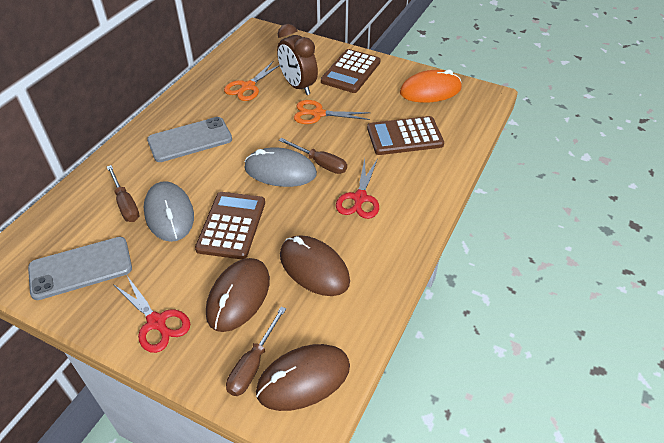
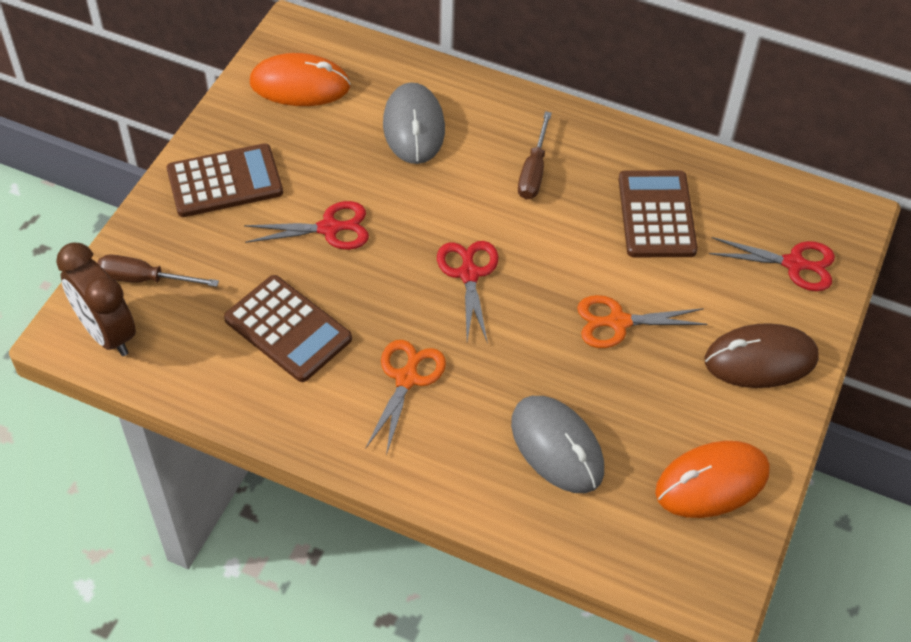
brown mouse: [206,258,270,332] [256,344,350,411] [280,235,350,296] = 3 -> [705,323,819,388] = 1
brown screwdriver: [107,165,139,222] [226,307,286,396] [279,138,347,174] = 3 -> [97,254,219,287] [518,111,552,199] = 2
grey phone: [28,237,132,300] [147,117,232,162] = 2 -> none = 0
orange mouse: [400,69,462,103] = 1 -> [250,53,351,106] [655,441,770,518] = 2
red scissors: [113,276,190,353] [336,158,379,219] = 2 -> [244,201,369,250] [437,241,499,344] [709,237,835,291] = 3

